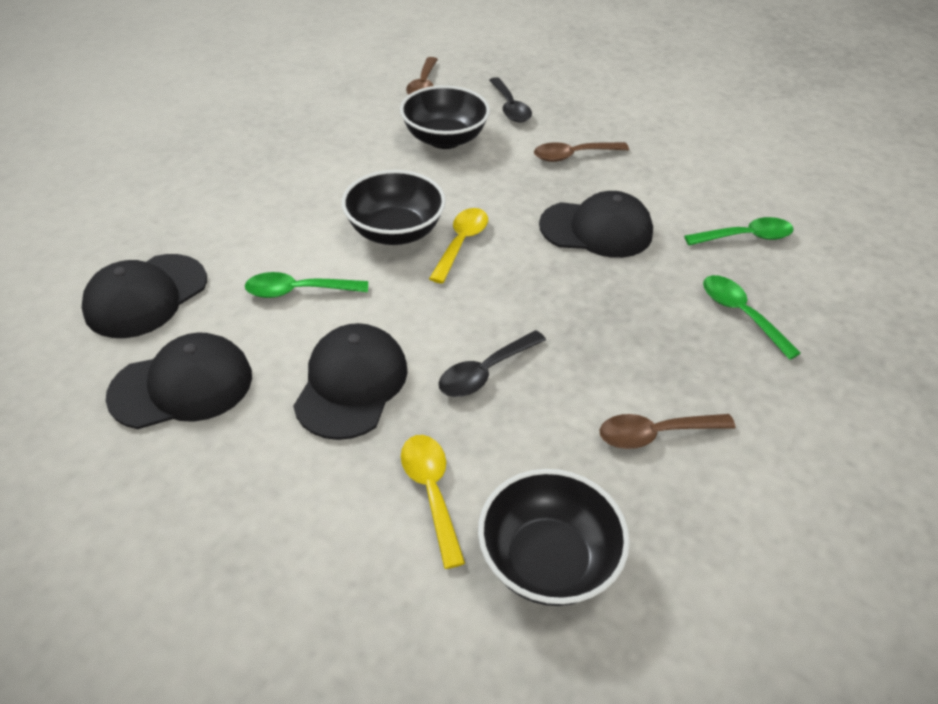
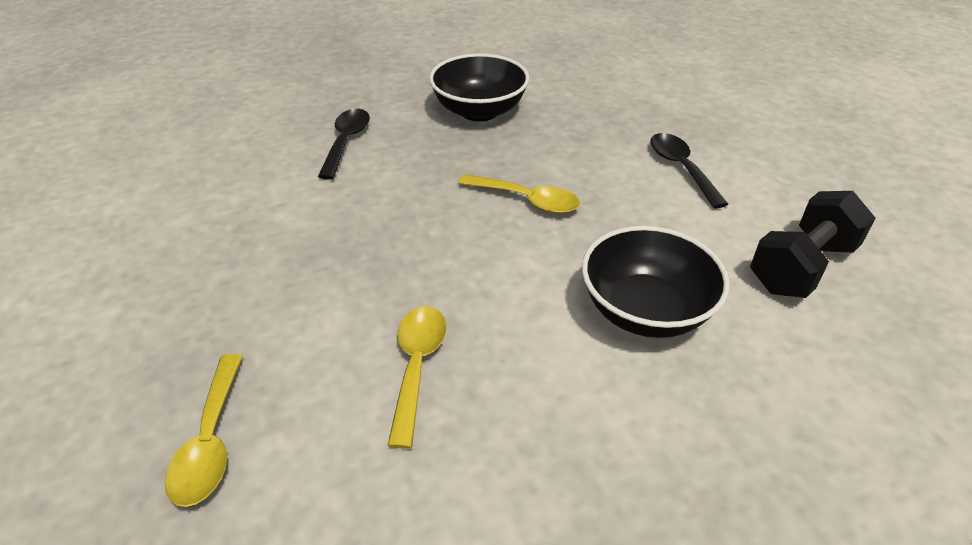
black bowl: [342,170,446,245] [400,85,490,149] [478,469,630,606] = 3 -> [429,53,530,121] [582,226,730,338] = 2
black cap: [82,254,207,338] [106,332,252,429] [293,323,408,440] [539,191,653,258] = 4 -> none = 0
black dumbbell: none = 0 -> [750,191,875,298] = 1
brown spoon: [406,57,438,95] [534,142,629,162] [599,414,736,449] = 3 -> none = 0
green spoon: [245,272,368,298] [684,217,794,245] [703,275,801,360] = 3 -> none = 0
yellow spoon: [401,435,465,569] [429,208,488,284] = 2 -> [165,354,243,507] [387,306,446,449] [458,174,580,214] = 3

